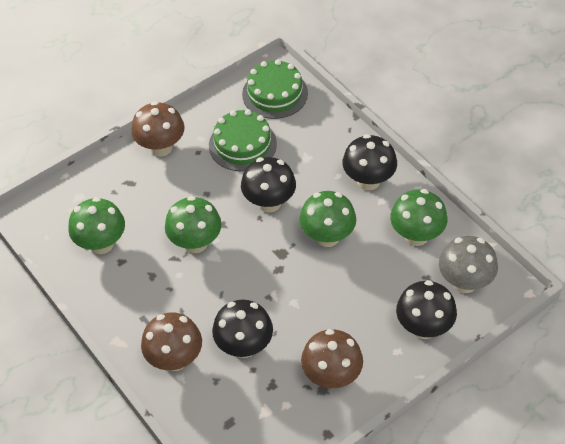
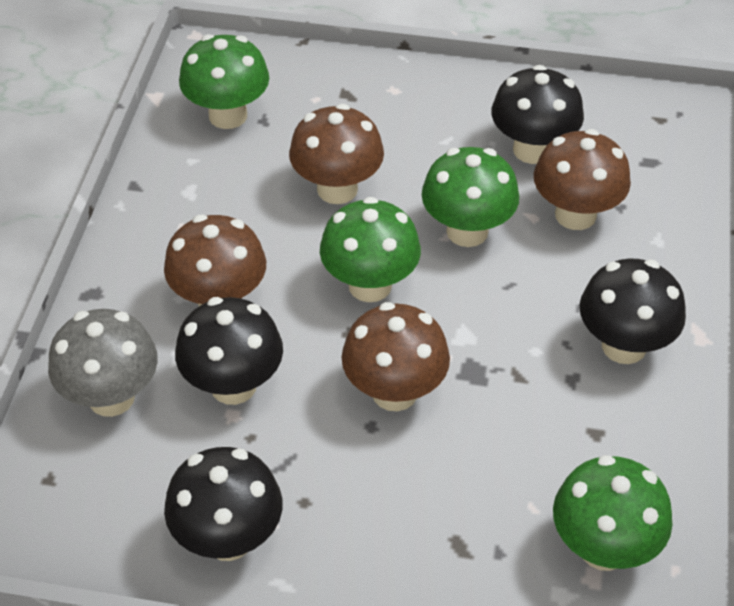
brown mushroom: [131,101,184,156] [141,313,202,371] [301,329,363,389] = 3 -> [164,214,266,306] [289,104,384,204] [342,302,450,411] [534,129,631,230] = 4
green cake: [209,109,277,171] [242,59,308,119] = 2 -> none = 0

